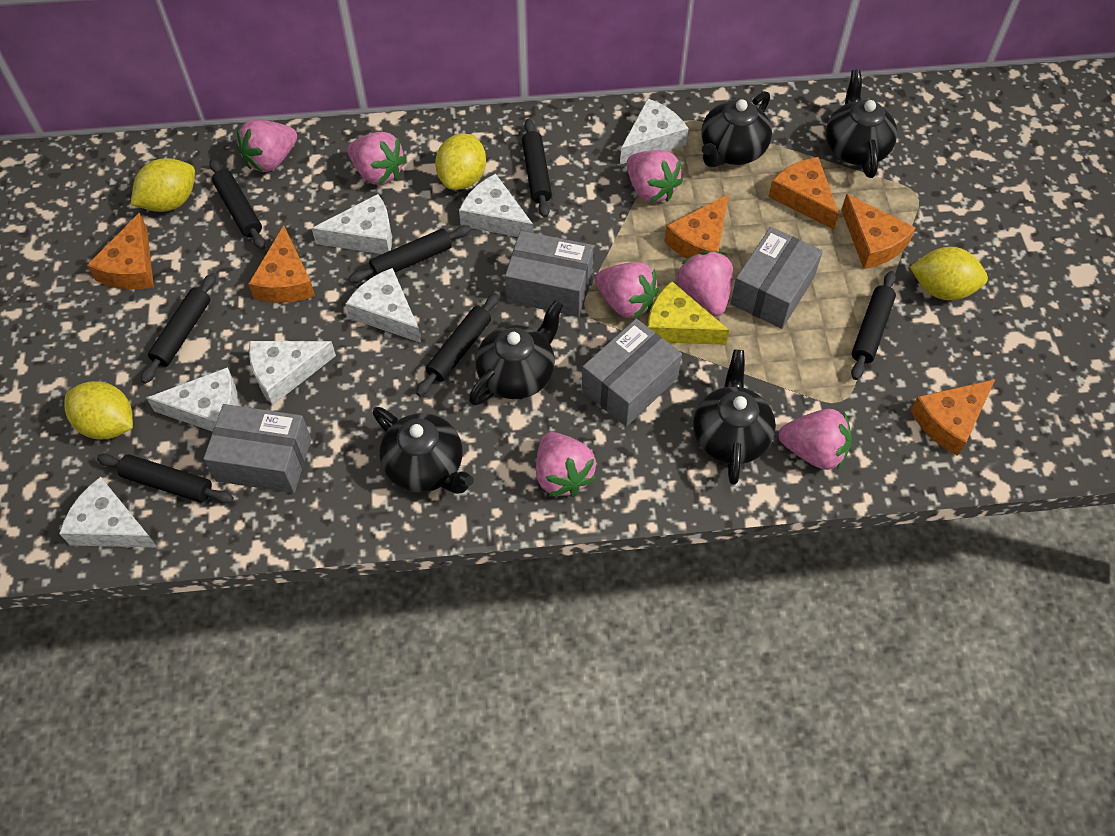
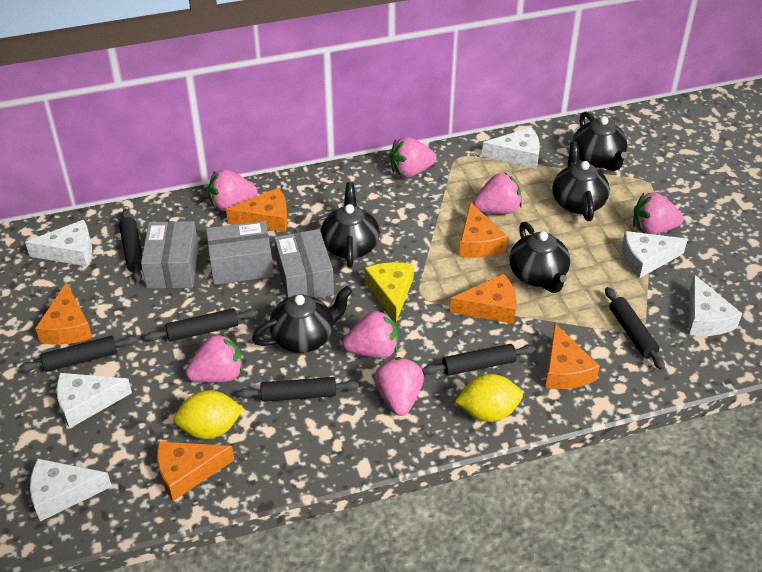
black rolling pin: [97,454,234,503] [141,273,216,384] [209,159,265,249] [349,225,471,283] [416,293,499,396] [522,118,552,218] [851,271,896,380] = 7 -> [19,336,138,372] [119,209,142,282] [145,308,258,341] [238,377,359,402] [422,344,536,376] [605,287,665,370] = 6
grey box: [203,404,311,493] [505,231,593,317] [582,319,682,426] [730,227,823,329] = 4 -> [141,221,199,289] [206,221,274,285] [274,229,334,298] = 3
white cheese: [59,477,158,548] [147,367,238,432] [249,341,336,405] [311,194,392,254] [346,268,421,343] [459,174,534,237] [620,98,689,164] = 7 -> [25,220,92,266] [30,458,112,521] [56,373,132,428] [482,127,540,169] [622,231,688,278] [689,275,742,336] = 6
yellow lemon: [64,381,133,439] [130,158,195,212] [435,134,486,190] [910,247,988,300] = 4 -> [173,390,244,439] [455,374,523,422] = 2

